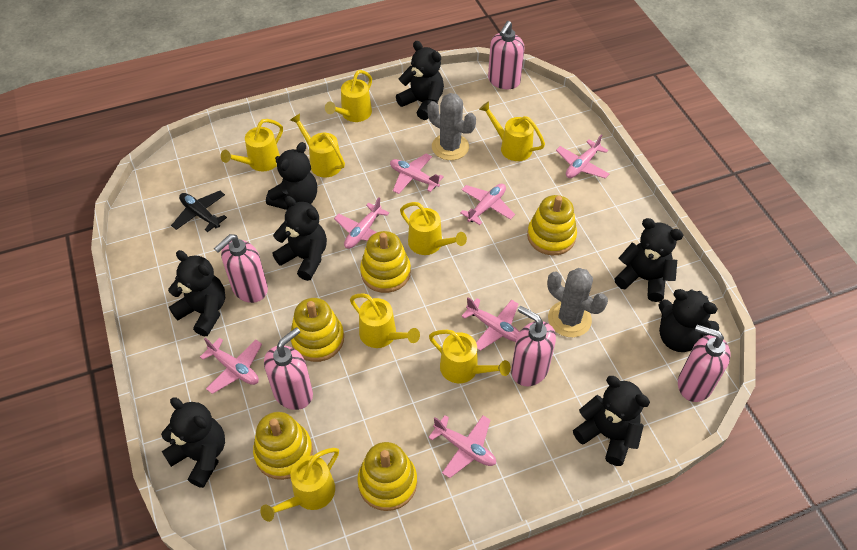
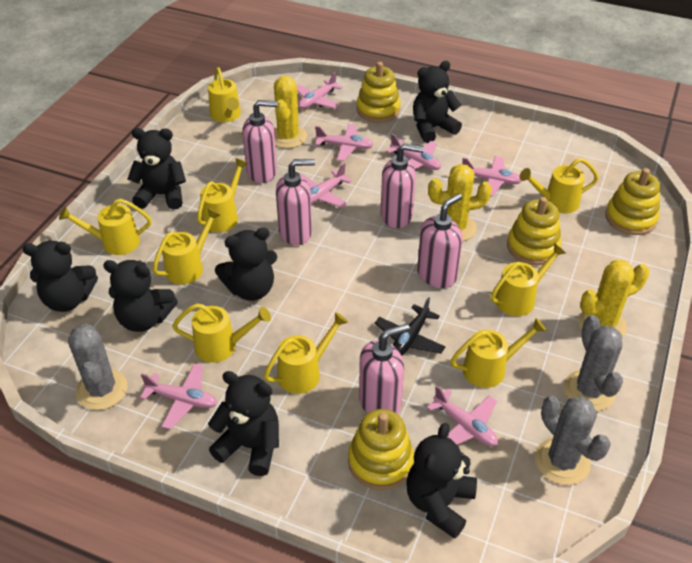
black teddy bear: [161,398,225,488] [168,250,225,336] [266,142,317,210] [272,196,327,281] [396,41,444,120] [573,376,650,466] [615,218,683,302] [659,289,719,352] = 8 -> [23,241,98,312] [103,260,178,332] [128,128,186,210] [208,371,279,476] [215,227,277,301] [406,423,477,539] [413,61,462,143] = 7
grey cactus: [427,93,476,160] [547,268,608,337] = 2 -> [68,324,128,410] [535,396,611,485] [564,315,623,411] = 3
yellow cactus: none = 0 -> [274,76,307,148] [428,164,492,241] [578,260,649,337] = 3
yellow stacking toy: [253,412,313,480] [291,298,344,362] [357,442,417,511] [360,231,411,293] [527,195,577,255] = 5 -> [348,409,414,490] [356,62,401,123] [507,197,561,265] [605,168,660,235] = 4
yellow watering can: [221,119,283,171] [260,448,339,522] [290,113,345,177] [325,70,372,122] [350,293,420,348] [400,202,467,255] [429,330,511,383] [479,102,545,161] = 8 -> [59,199,151,255] [153,208,220,285] [172,303,271,363] [197,158,248,232] [208,67,241,122] [264,312,348,394] [451,318,547,388] [490,243,566,316] [519,158,599,214] = 9

